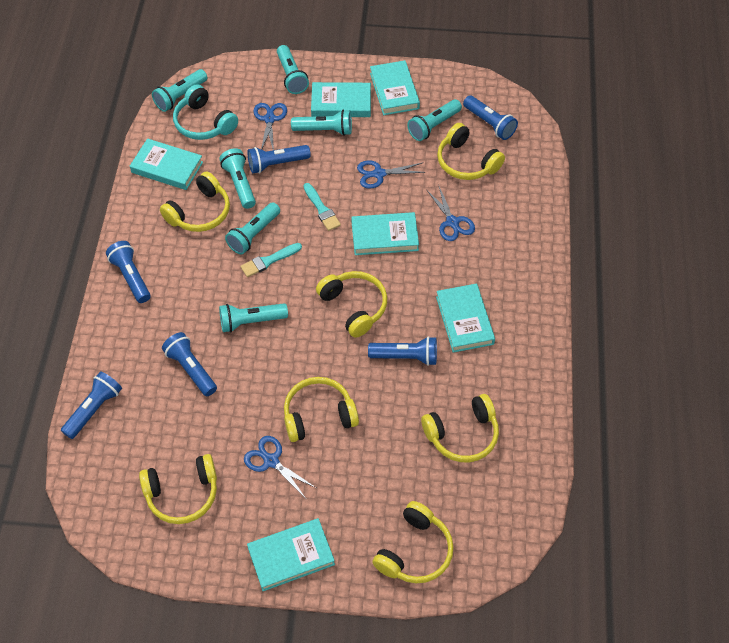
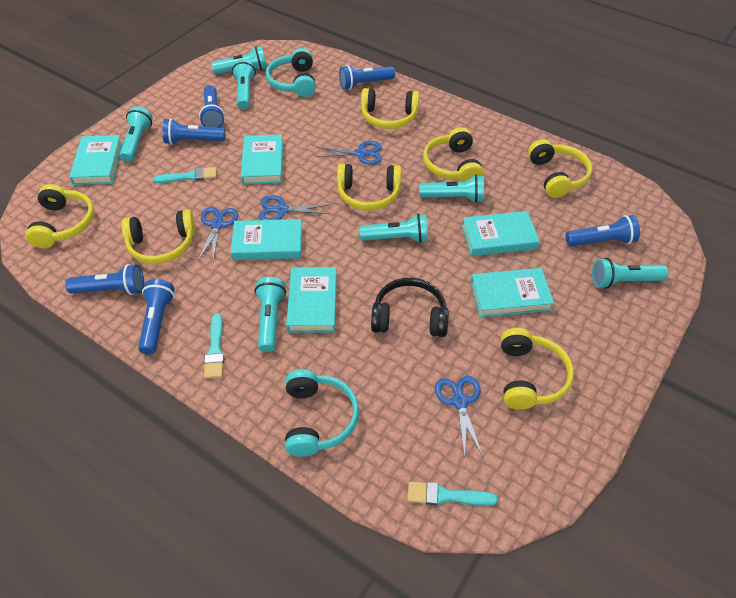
black headphones: none = 0 -> [371,278,449,337] = 1
turquoise brush: [240,243,302,277] [304,183,341,231] = 2 -> [153,167,217,183] [204,313,224,379] [408,481,498,506] = 3
turquoise headphones: [173,84,238,140] = 1 -> [266,48,316,97] [285,369,359,457] = 2

